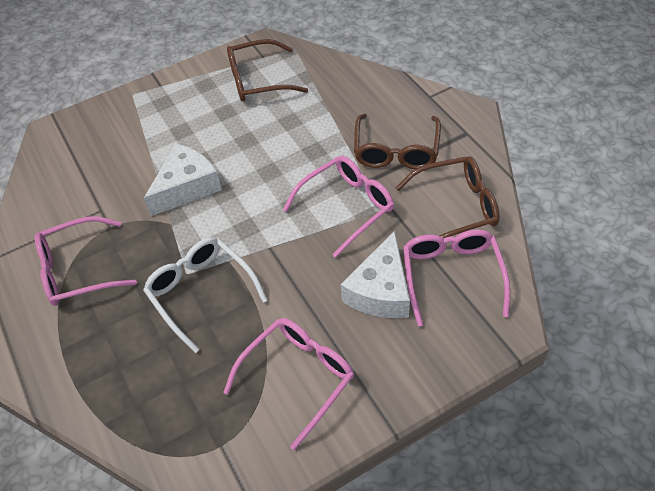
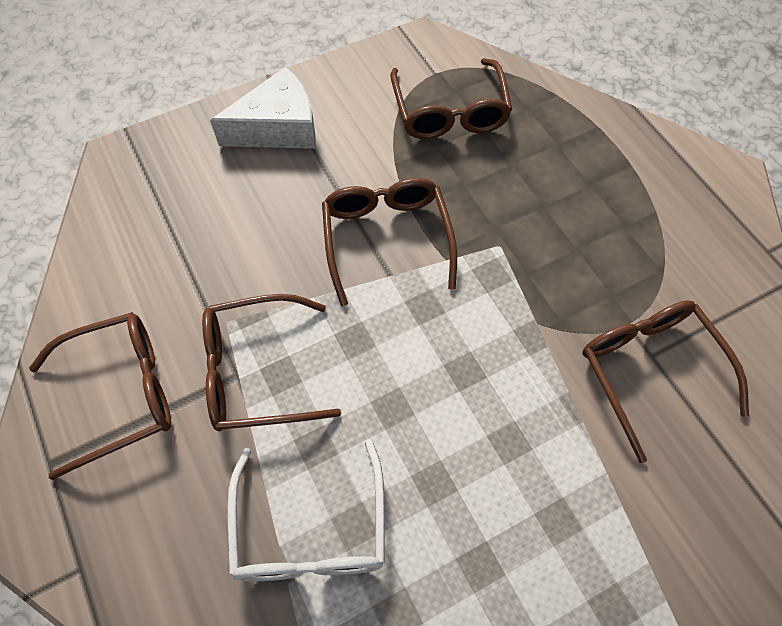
brown glasses: [227,39,308,102] [354,114,441,170] [395,156,499,238] = 3 -> [29,312,171,480] [202,294,341,431] [322,178,457,306] [390,58,512,139] [582,300,749,463] = 5
pink glasses: [34,216,137,306] [223,318,354,450] [283,156,394,258] [403,230,510,327] = 4 -> none = 0
white cheese: [144,144,222,216] [341,231,410,318] = 2 -> [210,67,316,149] = 1

